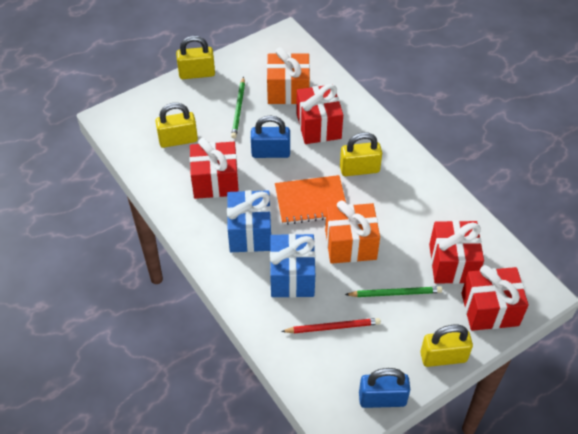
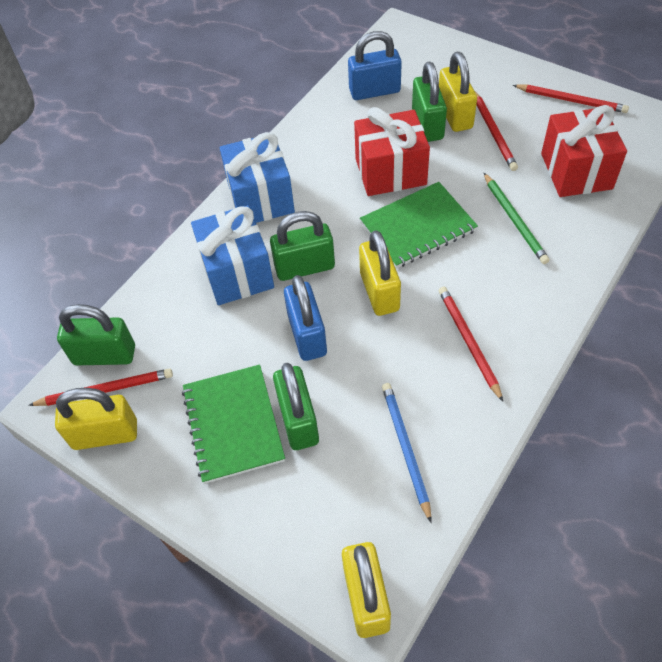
blue pencil: none = 0 -> [382,383,431,523] = 1
green notebook: none = 0 -> [182,364,285,484] [360,182,478,268] = 2
green padlock: none = 0 -> [57,304,135,365] [270,211,335,281] [273,363,319,450] [412,62,447,142] = 4
green pencil: [231,77,245,138] [345,287,442,297] = 2 -> [484,173,550,264] = 1
orange gift: [267,47,310,104] [325,200,380,264] = 2 -> none = 0
orange notebook: [275,175,346,225] = 1 -> none = 0
red gift: [190,138,239,199] [296,84,343,144] [429,220,484,284] [461,265,529,331] = 4 -> [354,107,430,196] [541,105,627,197] = 2
red pencil: [281,318,381,333] = 1 -> [28,368,173,406] [439,287,503,402] [475,92,518,171] [513,85,629,113] = 4

